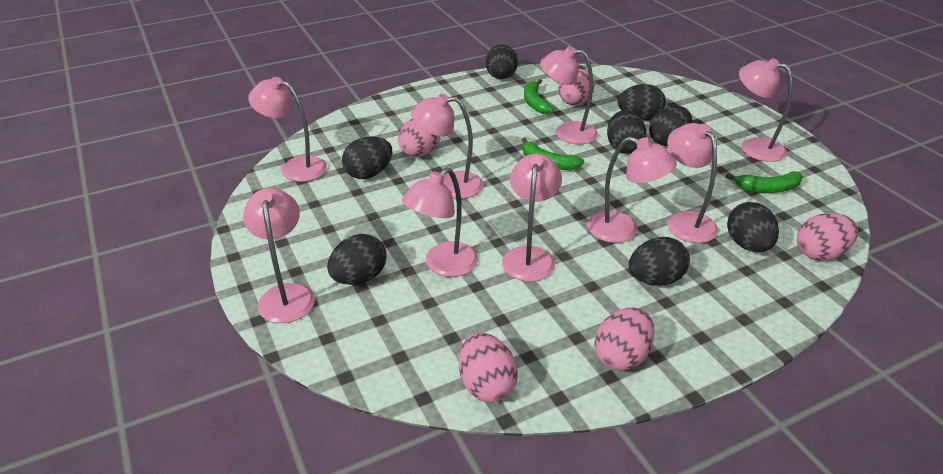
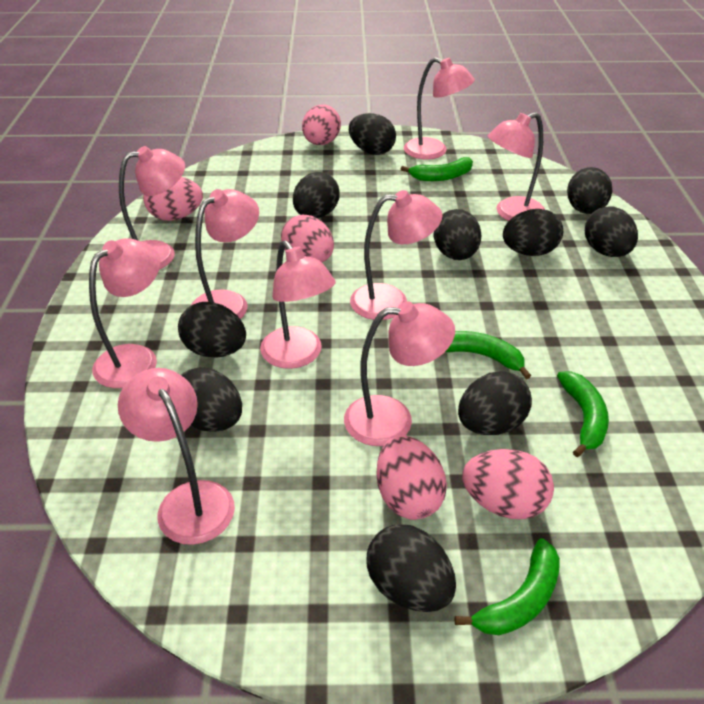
black egg: [327,234,386,285] [342,136,392,179] [485,45,518,79] [607,110,647,154] [618,84,666,121] [629,237,690,286] [649,105,692,146] [727,202,779,252] = 8 -> [178,302,246,358] [181,367,242,432] [293,172,340,218] [349,113,396,155] [366,524,456,612] [433,209,481,260] [458,371,532,435] [503,209,563,256] [567,167,612,214] [585,206,638,257] = 10
green banana: [522,138,584,170] [524,79,554,114] [726,171,803,193] = 3 -> [401,157,473,181] [445,331,531,379] [455,538,560,635] [557,371,609,457] = 4

